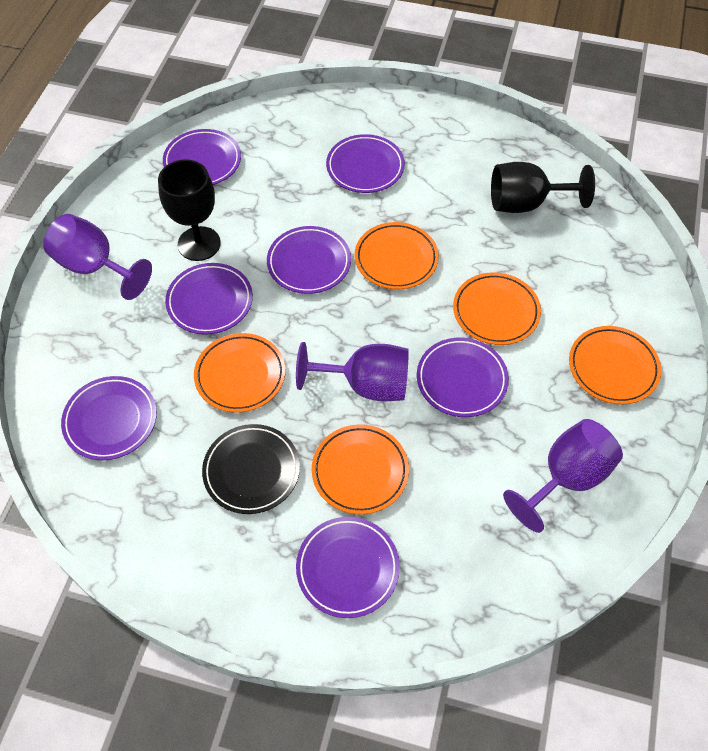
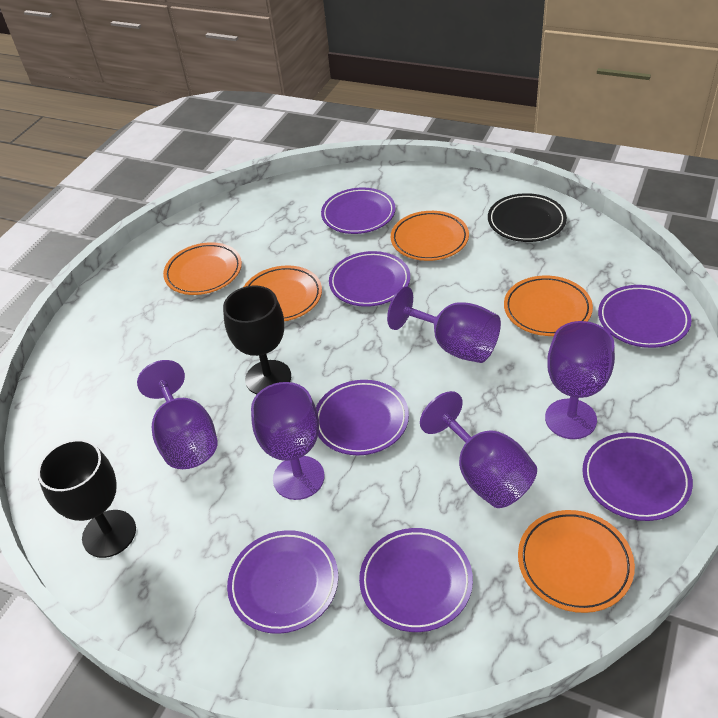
purple goblet: [43,214,152,300] [296,342,409,401] [503,419,623,533] = 3 -> [137,360,218,469] [251,382,325,500] [387,286,501,363] [420,391,537,508] [545,321,615,439] = 5

